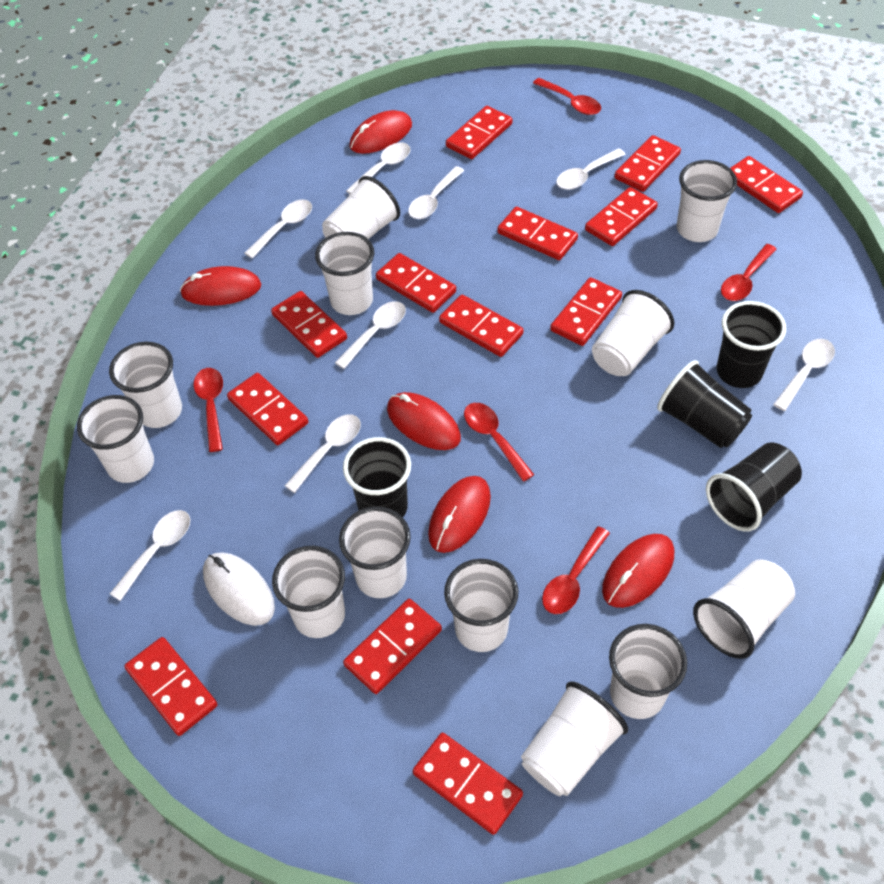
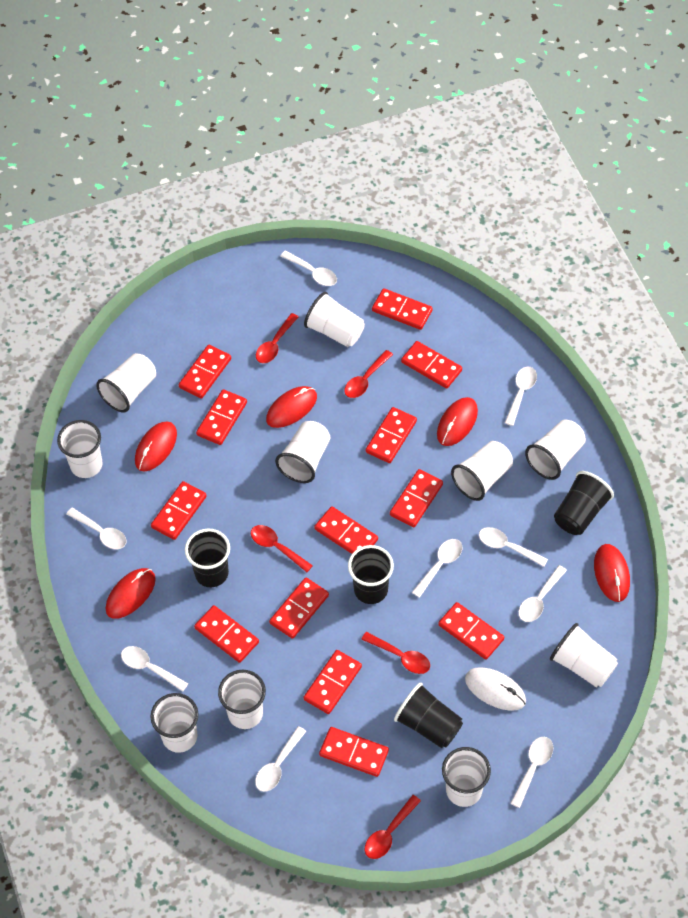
white cup: [77,395,154,483] [109,342,182,428] [272,546,345,638] [315,232,374,315] [322,176,400,239] [339,506,411,598] [444,559,518,652] [521,681,628,796] [592,290,674,376] [609,624,687,719] [677,160,737,242] [693,559,795,659] = 12 -> [57,420,103,478] [96,353,156,412] [150,693,198,753] [218,670,266,729] [275,421,330,483] [304,292,365,347] [442,747,491,807] [451,441,513,501] [525,420,586,480] [550,623,618,688] = 10
white spoon: [110,510,190,601] [245,200,312,259] [285,415,361,493] [335,301,406,369] [346,142,410,194] [408,166,464,219] [556,148,626,190] [773,339,835,411] = 8 -> [67,507,127,549] [121,646,188,692] [255,726,306,792] [281,251,337,286] [412,539,462,598] [479,527,548,567] [505,366,537,426] [510,737,553,808] [518,565,567,622] = 9

